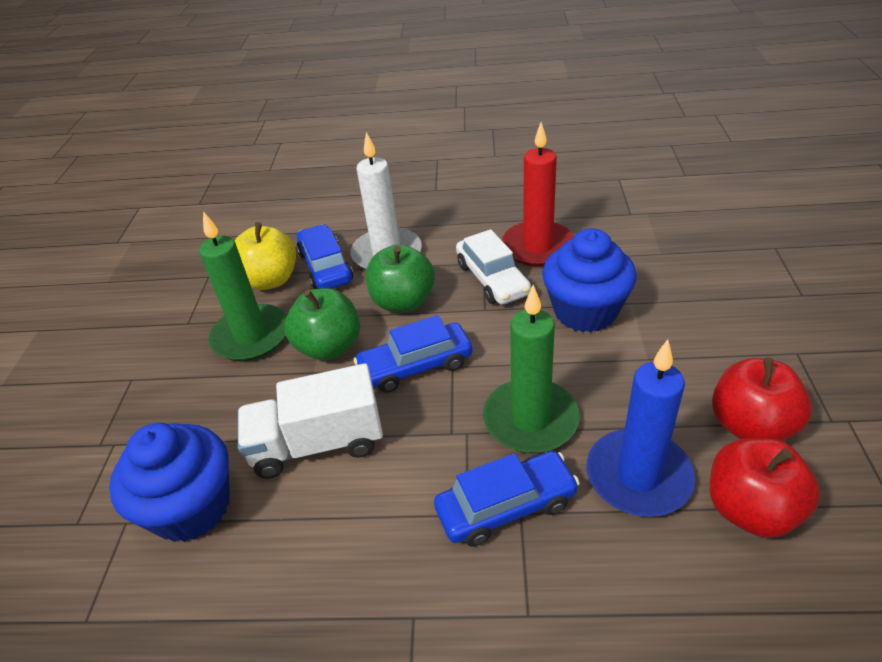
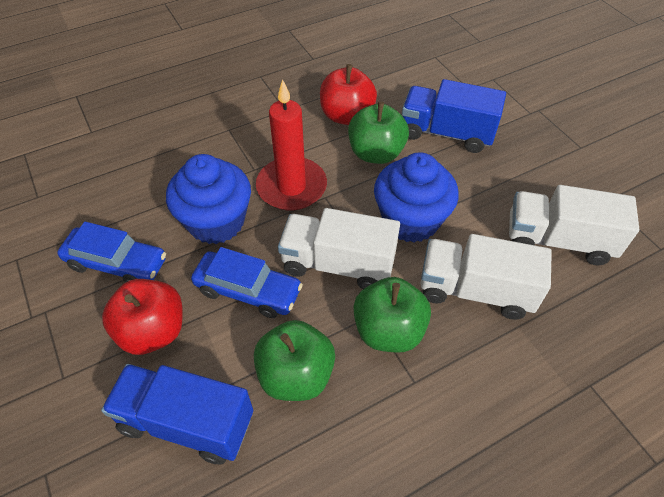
blue candle: [587,339,695,517] = 1 -> none = 0
blue car: [297,224,353,289] [353,315,473,393] [434,451,580,546] = 3 -> [57,222,166,283] [191,247,303,318] = 2
blue truck: none = 0 -> [101,364,253,464] [402,79,506,153] = 2
green apple: [285,288,360,361] [366,244,435,312] = 2 -> [254,320,335,401] [348,101,409,164] [353,277,431,353] = 3
green candle: [199,211,287,361] [483,285,580,453] = 2 -> none = 0
white candle: [350,132,422,270] = 1 -> none = 0
white car: [456,229,531,305] = 1 -> none = 0
white truck: [238,363,383,479] = 1 -> [278,208,400,289] [420,234,552,320] [509,185,639,265] = 3
yellow apple: [235,222,296,290] = 1 -> none = 0

